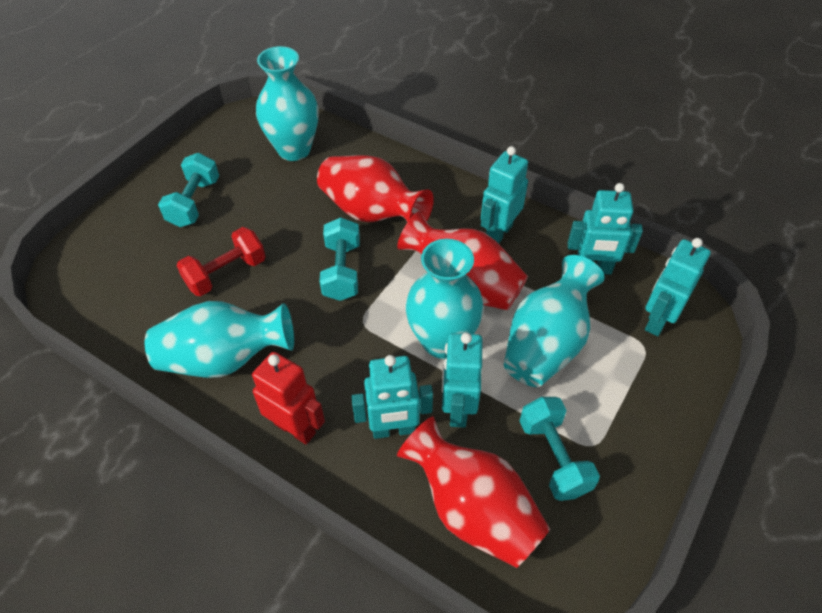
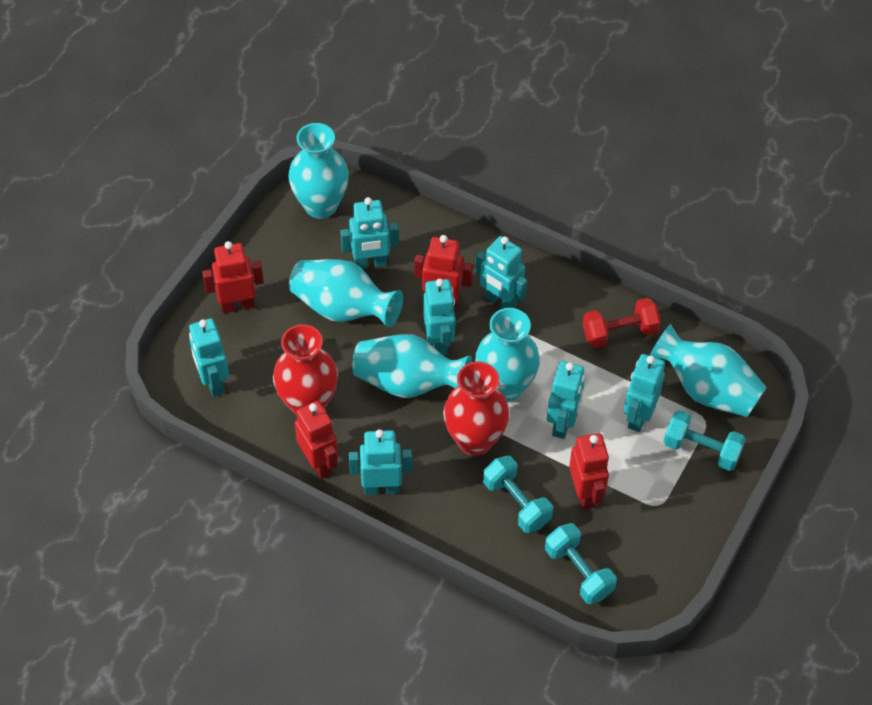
red robot: [252,352,325,445] = 1 -> [202,241,264,313] [295,401,338,479] [414,235,473,307] [569,433,609,510] = 4
red vase: [317,155,434,222] [397,211,528,310] [397,416,550,568] = 3 -> [273,324,338,415] [443,361,510,456] = 2
turquoise robot: [351,355,433,439] [442,333,482,428] [481,146,528,244] [568,183,643,275] [645,238,711,336] = 5 -> [189,318,229,397] [340,197,399,269] [349,429,412,495] [423,279,456,355] [475,236,527,309] [547,361,585,439] [624,354,665,432] = 7
turquoise vase: [145,301,294,378] [256,46,319,161] [405,239,484,359] [504,255,605,387] = 4 -> [288,123,349,219] [289,259,403,328] [352,334,472,398] [475,308,540,402] [650,324,767,417] = 5

